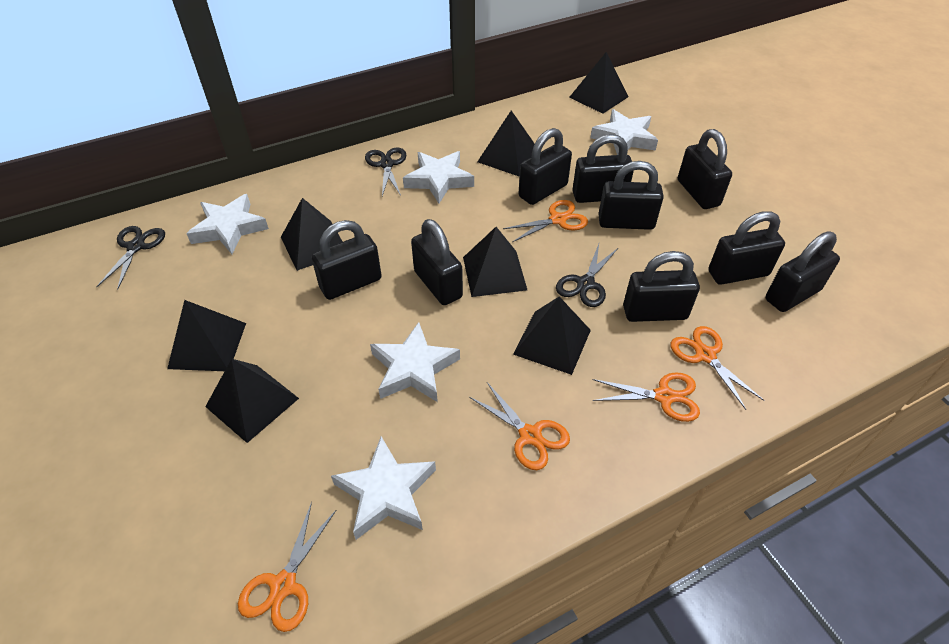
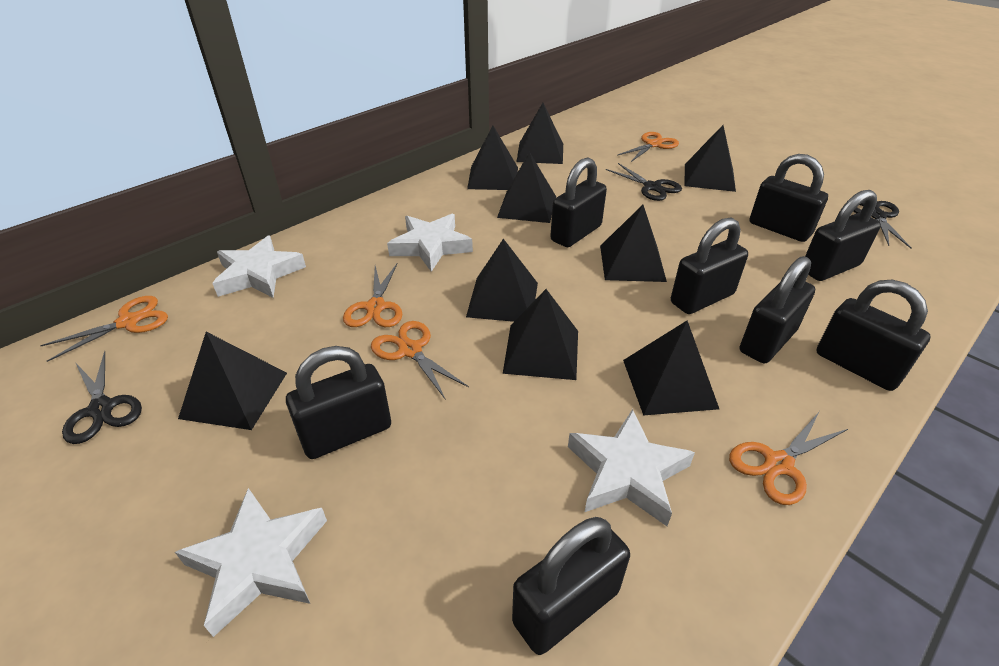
black padlock: [312,220,382,300] [411,219,463,305] [518,128,572,205] [572,134,634,203] [598,161,664,230] [623,251,700,322] [678,129,732,209] [708,211,785,285] [765,231,840,312] = 9 -> [286,346,391,459] [512,517,630,655] [550,158,607,247] [671,218,748,314] [740,256,815,363] [749,154,828,242] [805,190,881,281] [816,280,930,391] = 8
black pyramid: [167,300,246,371] [205,359,299,443] [281,198,343,271] [463,227,527,297] [478,110,535,176] [513,296,591,375] [569,52,628,114] = 7 -> [178,332,287,430] [466,239,538,322] [467,126,518,190] [497,152,556,223] [503,289,578,380] [517,103,563,164] [600,205,667,282] [623,320,719,416] [685,125,736,192] = 9
white star: [186,194,269,254] [331,436,436,540] [370,322,460,402] [403,151,474,203] [590,109,658,155] = 5 -> [175,488,327,637] [212,236,306,298] [387,214,473,272] [568,409,695,526] = 4

